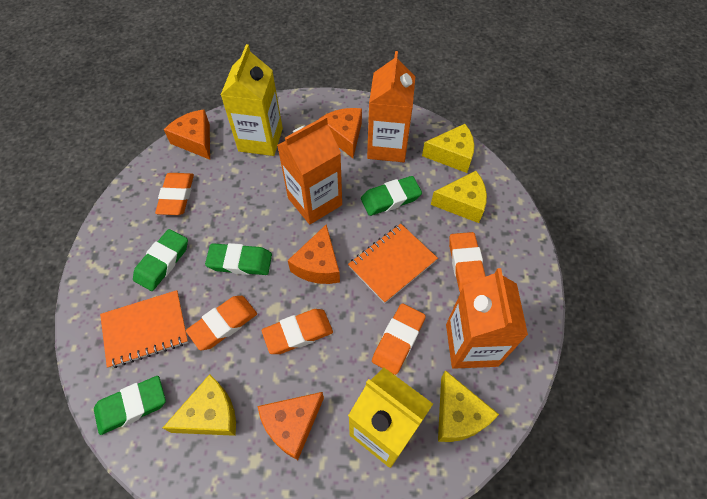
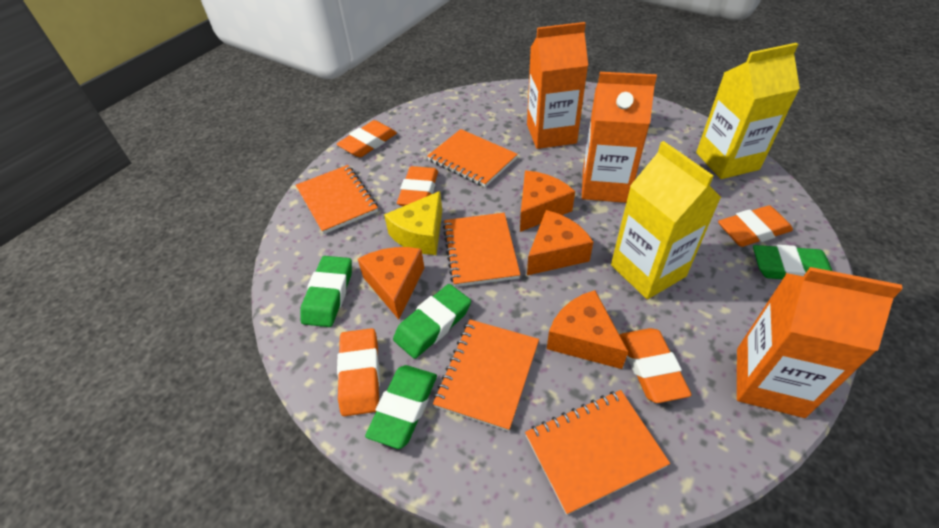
orange notebook: [100,290,188,368] [348,224,438,304] = 2 -> [296,165,378,234] [427,129,518,187] [433,320,539,432] [443,213,520,287] [525,390,670,515] = 5
yellow cheese: [163,374,236,436] [422,124,474,173] [431,171,487,223] [438,370,499,442] = 4 -> [384,191,442,255] = 1

